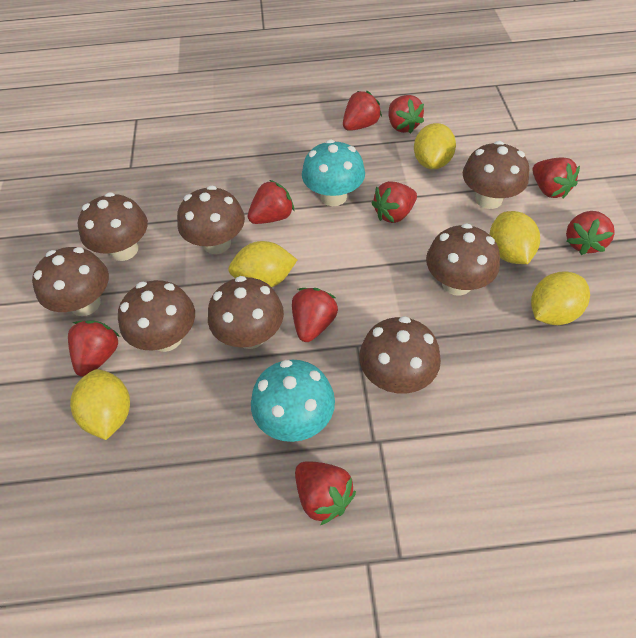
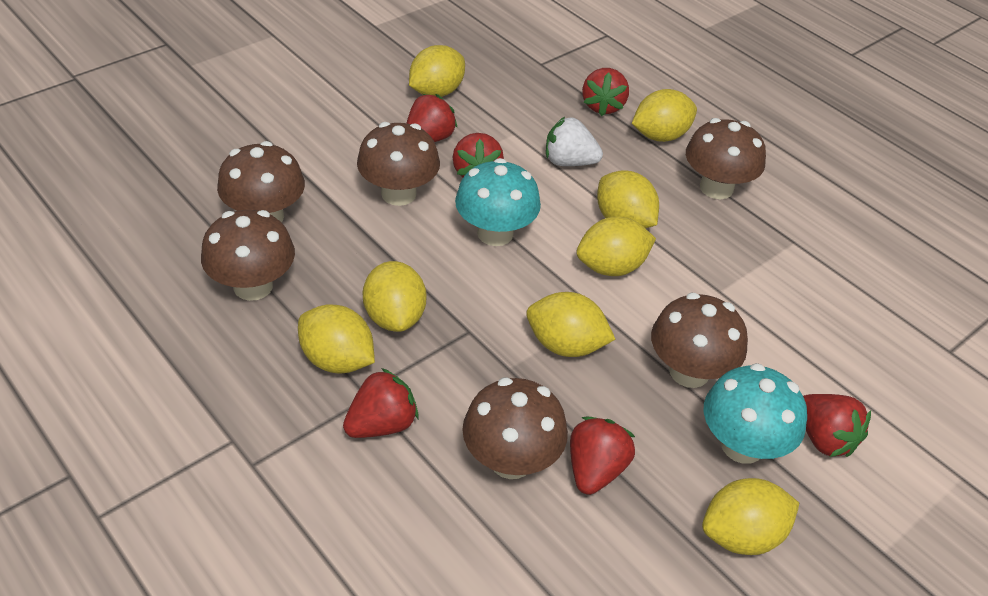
brown mushroom: [32,247,109,316] [78,192,148,261] [118,280,195,352] [177,185,245,254] [208,276,284,349] [359,316,441,394] [426,223,500,296] [463,141,529,209] = 8 -> [201,210,295,301] [217,141,305,222] [357,122,440,206] [462,378,568,479] [651,293,748,388] [686,118,766,199] = 6
red strawberry: [68,320,120,377] [248,180,294,224] [292,288,338,342] [295,461,356,525] [343,91,382,131] [372,181,417,223] [388,95,424,134] [533,157,580,198] [566,211,615,255] = 9 -> [343,368,419,438] [407,94,458,142] [453,133,504,178] [570,417,635,495] [582,68,629,116] [803,394,871,457] = 6
white strawberry: none = 0 -> [546,117,603,166] = 1
yellow lemon: [70,369,130,440] [228,241,297,287] [414,123,456,169] [490,211,540,264] [531,272,590,325] = 5 -> [298,305,375,373] [363,261,427,332] [409,45,465,97] [526,292,615,357] [576,217,656,276] [597,170,659,228] [632,89,697,142] [702,478,799,555] = 8

